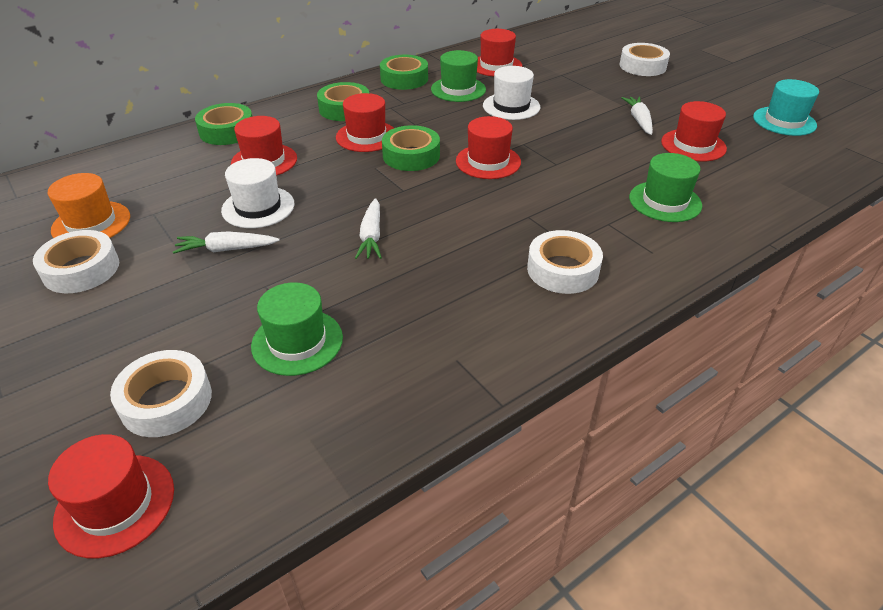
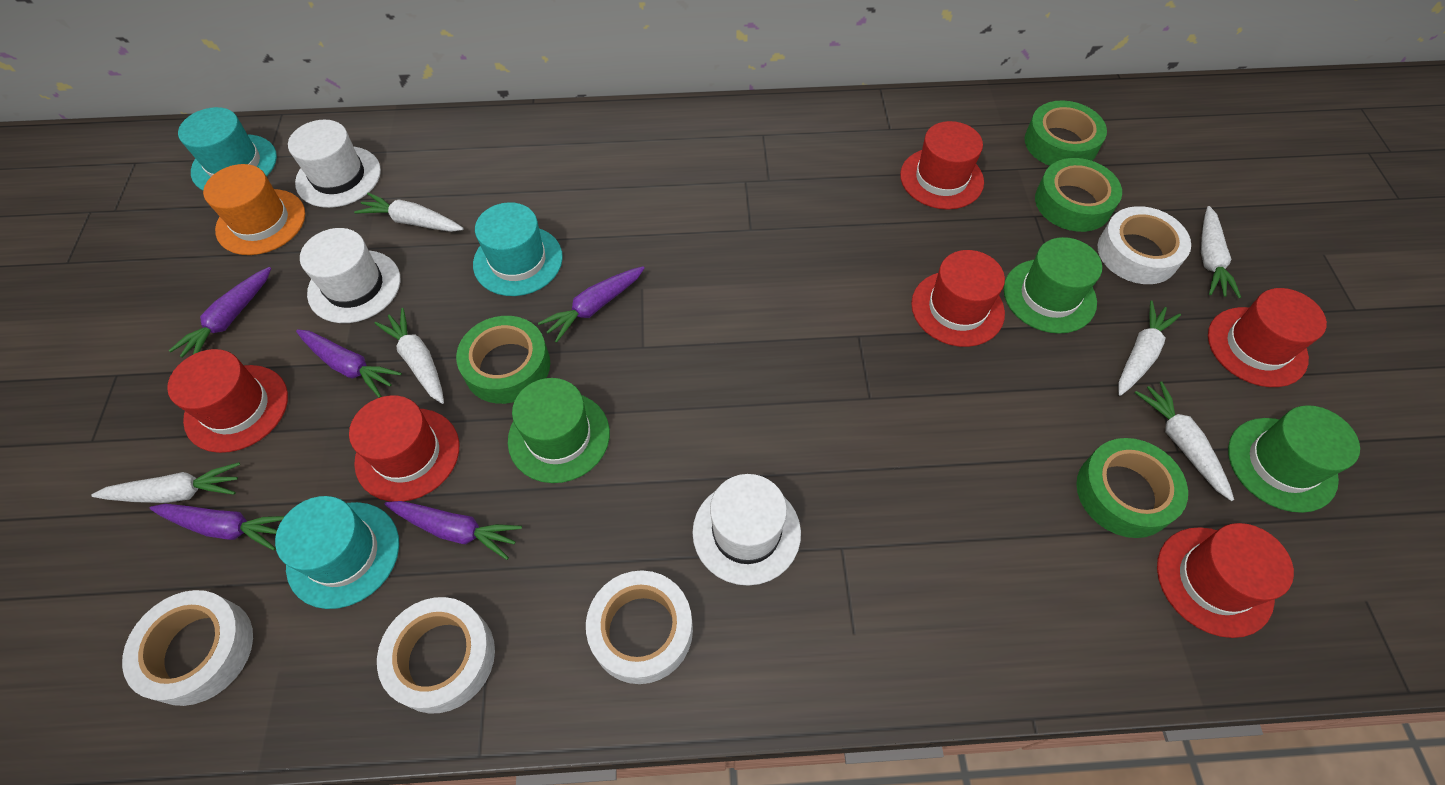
purple carrot: none = 0 -> [150,504,285,551] [169,267,271,357] [296,329,402,398] [385,501,522,560] [538,266,645,343] = 5
turquoise hat: [753,79,819,136] = 1 -> [178,107,277,190] [275,496,399,609] [473,202,563,296] = 3
white carrot: [173,231,279,254] [355,198,382,259] [621,97,653,135] = 3 -> [91,462,240,503] [354,192,464,232] [374,308,444,404] [1118,300,1181,396] [1135,381,1234,501] [1201,206,1241,298] = 6
white hat: [221,158,295,228] [483,66,540,120] = 2 -> [288,120,381,208] [300,228,400,323] [692,474,801,586] = 3

